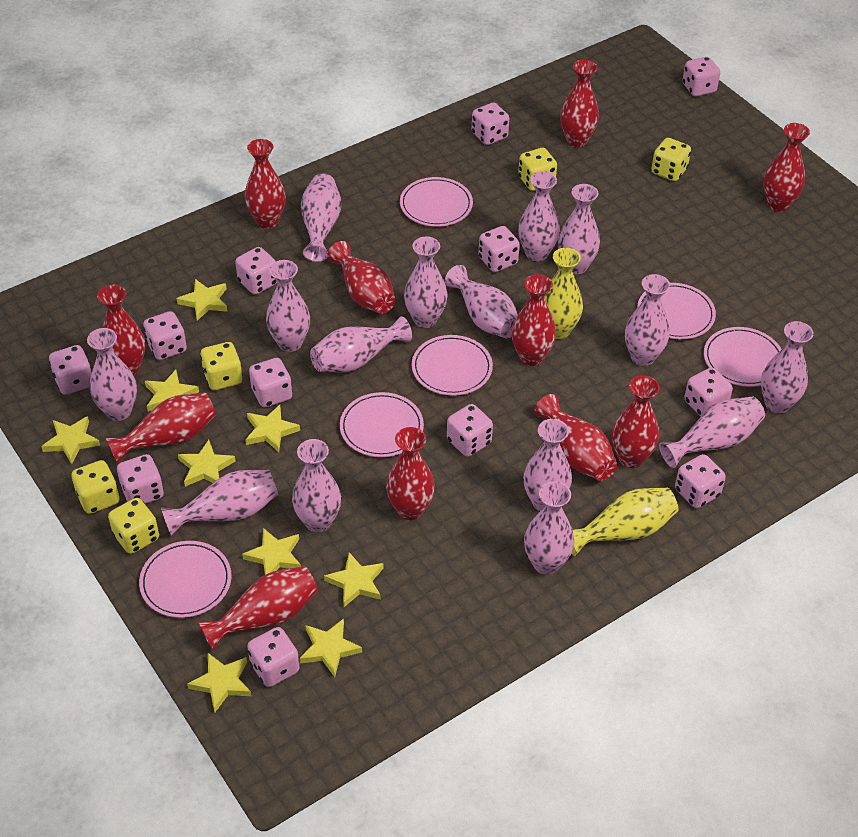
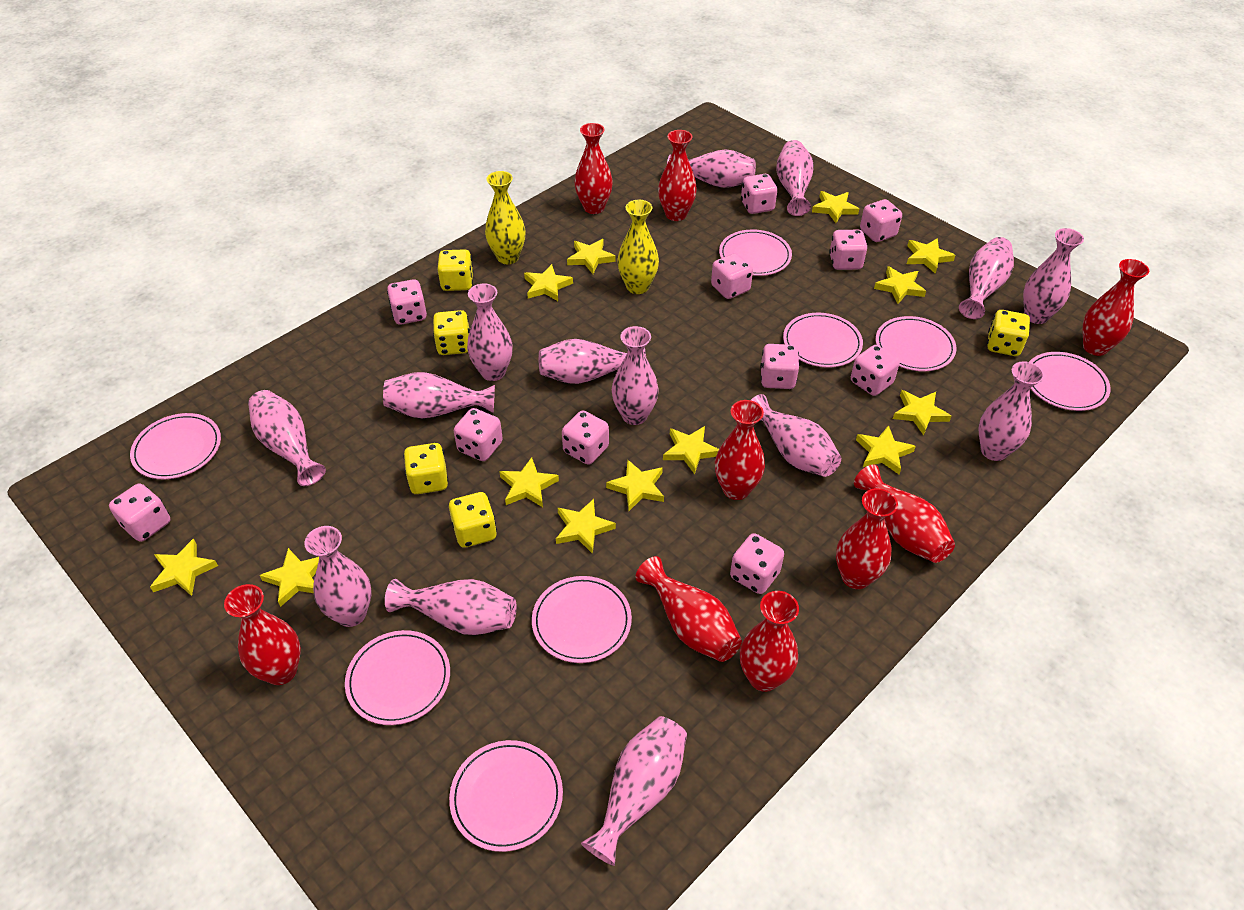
pink dice: [49,345,92,395] [117,454,164,504] [143,311,187,360] [235,247,277,295] [247,627,300,687] [249,358,292,408] [447,404,493,457] [472,103,509,145] [479,226,520,272] [675,454,726,508] [682,57,720,97] [684,368,733,417] = 12 -> [109,483,171,542] [387,279,427,325] [454,408,503,461] [562,411,609,465] [711,253,753,299] [730,533,784,594] [741,174,777,214] [760,344,799,389] [829,230,867,270] [851,345,900,396] [860,199,902,242] = 11
pink plate: [139,541,232,618] [340,392,424,457] [400,177,473,227] [412,335,493,396] [637,283,716,339] [704,327,781,387] = 6 -> [130,413,221,479] [345,630,450,725] [449,740,563,852] [532,576,632,663] [719,229,792,276] [783,313,863,367] [876,316,957,371] [1029,352,1111,411] = 8
pink vase: [87,328,137,421] [161,470,279,536] [266,260,310,352] [292,439,341,533] [301,174,341,262] [310,316,412,372] [404,237,447,328] [445,265,518,338] [518,171,560,261] [524,419,572,511] [524,481,574,575] [558,184,600,274] [625,274,670,366] [659,396,765,468] [761,321,814,414] = 15 -> [248,390,326,486] [304,526,372,627] [383,372,495,418] [385,579,517,635] [467,283,512,381] [539,339,646,384] [581,716,687,866] [612,326,659,425] [667,149,756,188] [751,394,841,477] [776,140,814,216] [959,237,1014,319] [979,361,1044,461] [1023,228,1084,324] = 14
red vase: [97,284,145,375] [105,392,217,463] [198,566,318,650] [245,139,286,229] [328,241,395,314] [386,427,435,520] [512,274,556,366] [535,394,617,481] [561,60,599,147] [612,375,660,468] [763,123,810,212] = 11 -> [224,584,301,685] [575,123,613,214] [636,556,742,662] [658,130,697,221] [715,400,765,500] [740,591,799,692] [836,488,898,589] [854,464,955,563] [1083,259,1149,356] = 9
yellow star: [41,416,100,464] [145,370,199,412] [177,279,228,321] [178,440,236,487] [187,653,251,713] [242,528,301,575] [245,405,300,452] [299,618,362,677] [324,552,384,607] = 9 -> [150,539,218,596] [259,548,319,607] [499,457,559,507] [524,264,573,301] [556,499,616,554] [567,239,616,274] [606,460,664,511] [663,426,719,474] [812,191,859,223] [856,425,916,474] [874,266,926,304] [893,390,951,435] [907,238,955,274] = 13

